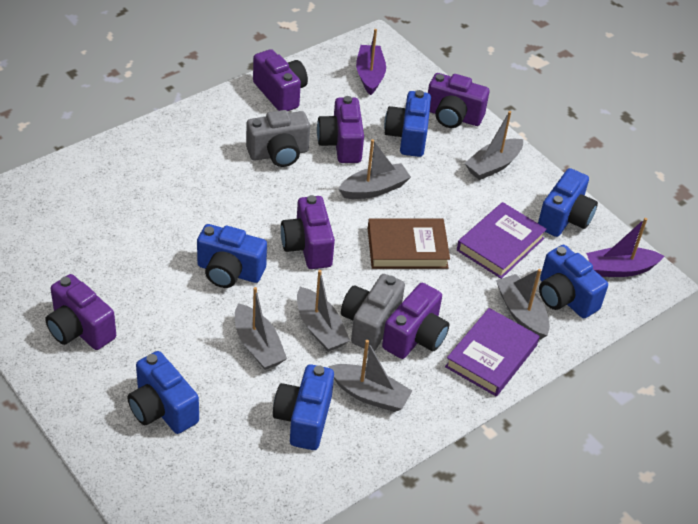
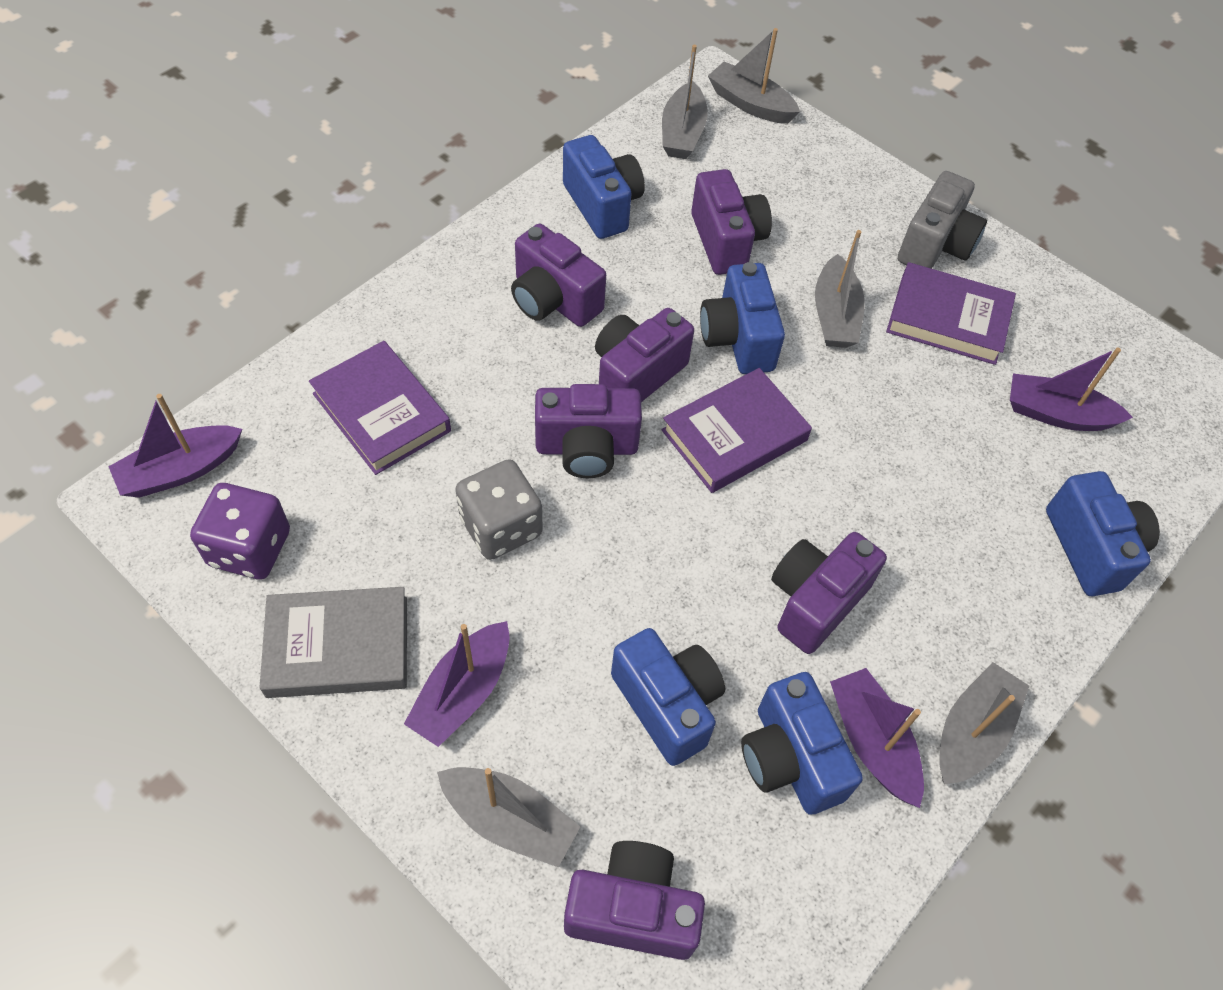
blue camera: [128,351,199,434] [197,224,267,288] [273,364,334,450] [384,90,431,157] [538,168,598,237] [539,245,608,318] = 6 -> [563,135,645,239] [611,628,725,766] [700,262,785,374] [741,672,863,815] [1046,471,1160,596] = 5
brown book: [367,218,450,269] = 1 -> none = 0
grey boat: [235,287,287,370] [297,270,350,352] [328,340,412,412] [338,139,411,199] [465,111,523,180] [496,269,550,340] = 6 -> [437,767,580,867] [662,45,708,159] [708,28,800,124] [815,230,865,348] [939,662,1029,785] = 5
grey book: none = 0 -> [259,587,407,698] = 1
grey camera: [246,110,310,167] [341,274,405,351] = 2 -> [898,171,987,269] = 1
grey dice: none = 0 -> [455,459,543,560] = 1
purple boat: [356,29,386,95] [586,218,664,277] = 2 -> [108,394,242,498] [404,621,510,747] [830,668,924,808] [1010,348,1133,431] = 4
purple book: [445,308,539,396] [457,202,547,279] = 2 -> [309,341,451,475] [662,368,812,493] [886,262,1016,365] = 3
purple dice: none = 0 -> [190,483,290,579] = 1

